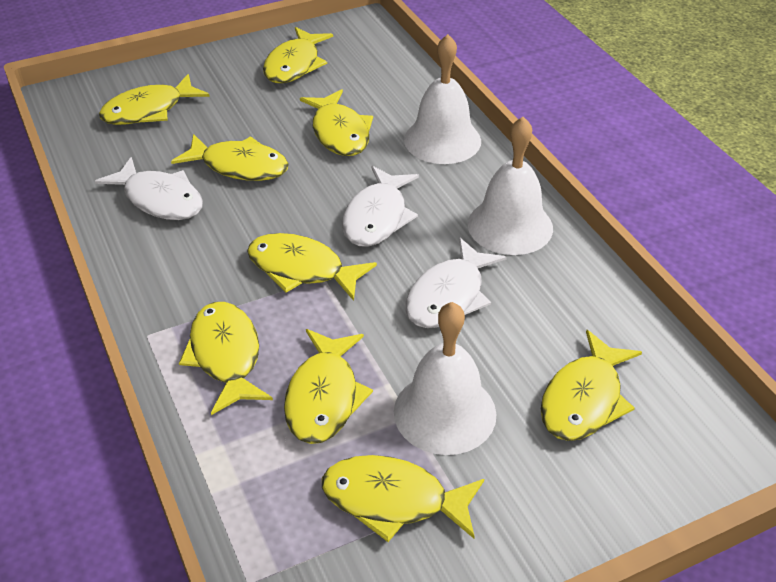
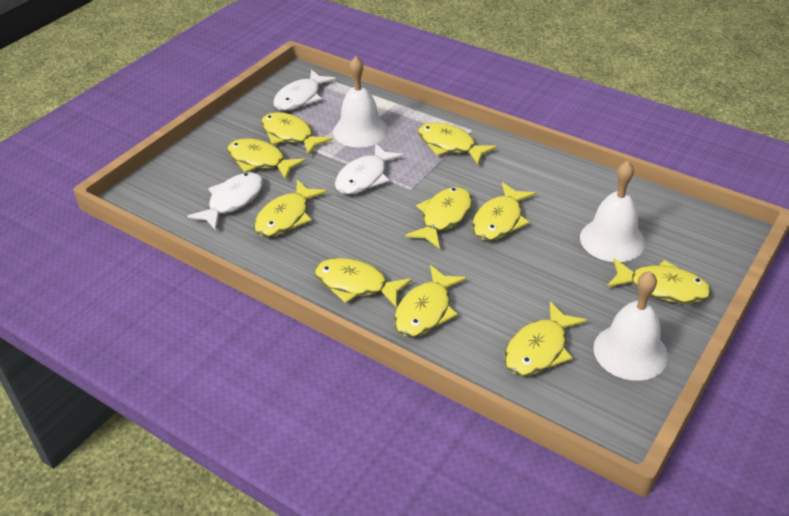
yellow fish: [99,74,210,125] [171,134,289,181] [179,302,273,415] [247,233,377,301] [263,27,333,83] [284,329,373,444] [300,89,373,156] [322,455,484,542] [541,330,642,441] = 9 -> [227,138,306,180] [254,180,327,237] [261,112,333,156] [315,258,412,308] [394,265,467,337] [405,187,472,249] [418,122,497,164] [472,182,536,241] [504,301,587,376] [607,258,711,303] = 10

